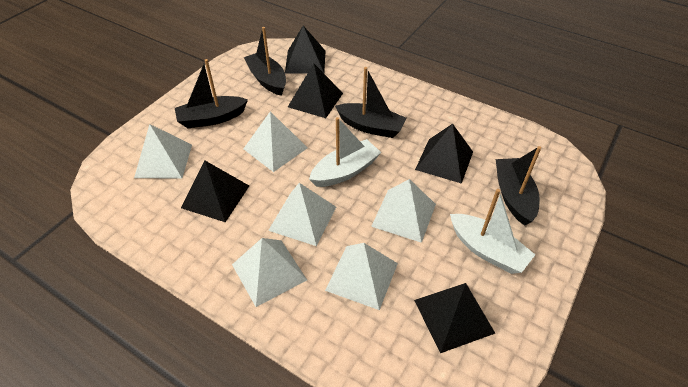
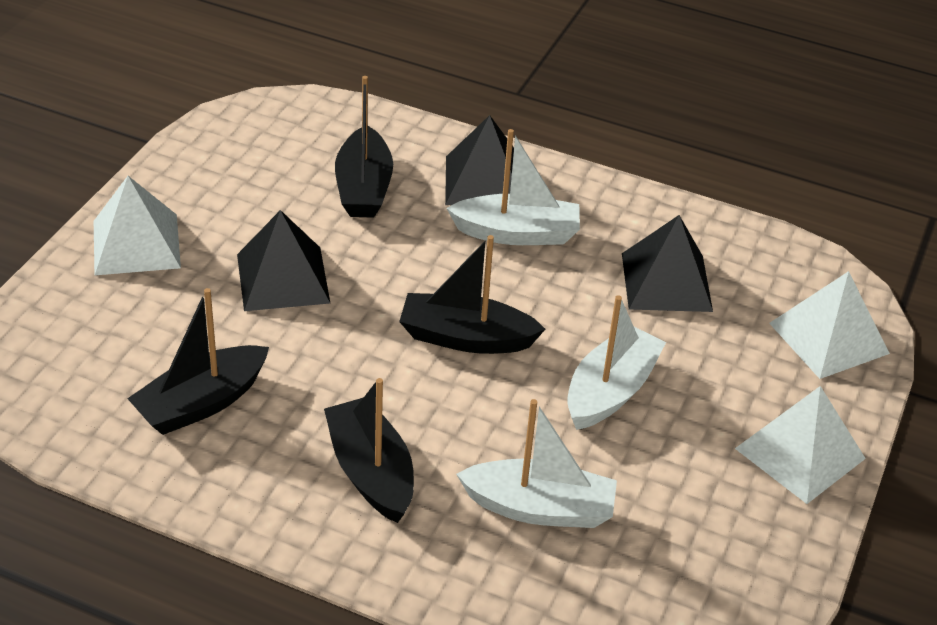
black pyramid: [181,161,249,222] [285,26,325,73] [288,63,343,118] [414,283,495,353] [415,124,473,184] = 5 -> [237,210,330,311] [445,115,514,205] [622,215,713,312] = 3
white boat: [309,117,381,187] [450,189,535,274] = 2 -> [446,129,580,245] [456,399,617,528] [567,295,666,430] = 3
white pyramid: [134,124,192,179] [232,238,307,307] [243,112,308,172] [268,183,336,246] [325,243,398,310] [371,179,436,243] = 6 -> [94,176,181,275] [735,386,866,504] [769,271,890,379] = 3

